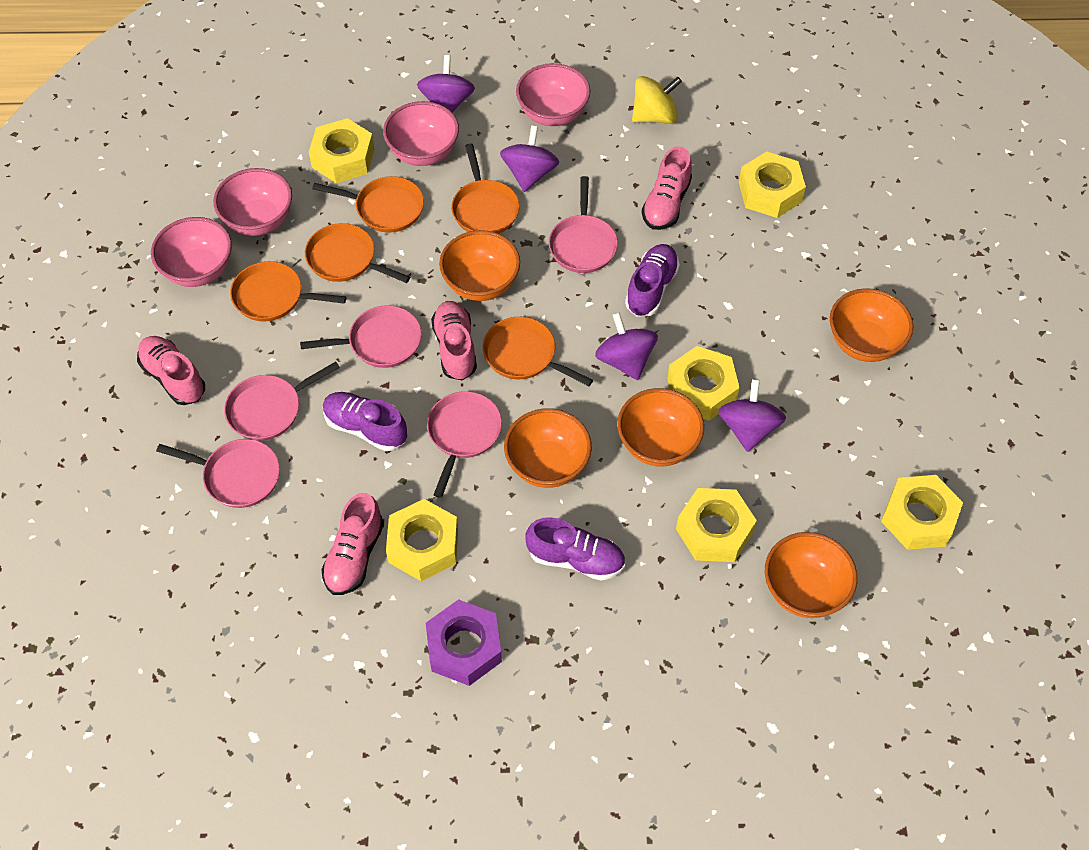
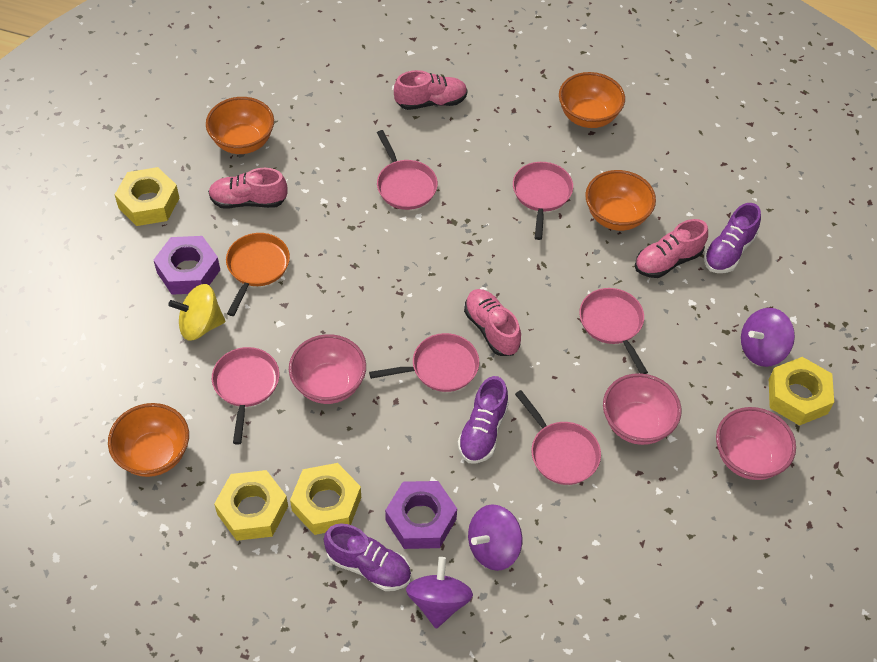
orange bowl: [439,230,520,301] [504,408,592,488] [617,388,704,467] [765,532,857,618] [830,288,913,362] = 5 -> [108,403,189,477] [206,97,274,154] [559,72,625,128] [585,170,656,231] = 4
orange pan: [230,261,346,322] [305,223,410,283] [312,176,424,233] [451,143,520,234] [483,317,593,386] = 5 -> [226,233,290,316] = 1
pink bowl: [151,217,232,287] [213,168,292,236] [383,101,459,166] [516,63,590,126] = 4 -> [289,334,366,404] [603,373,682,445] [716,407,796,480] = 3
pink pan: [156,439,280,508] [224,362,340,441] [300,305,422,368] [427,391,502,498] [549,176,618,273] = 5 -> [212,347,279,444] [369,333,479,392] [377,130,438,210] [513,162,573,240] [515,390,601,485] [579,288,648,374] = 6
purple nut: [426,599,502,686] = 1 -> [154,236,220,295] [385,481,457,549] = 2
purple spinning top: [417,55,475,112] [500,126,559,192] [595,312,658,380] [718,379,786,452] = 4 -> [406,557,473,629] [468,504,522,571] [741,308,795,367] = 3
yellow nut: [309,118,374,183] [386,499,458,581] [667,346,740,421] [676,488,757,562] [739,151,806,218] [881,475,963,550] = 6 -> [115,167,179,226] [214,470,288,541] [290,463,361,535] [769,357,834,426] = 4

